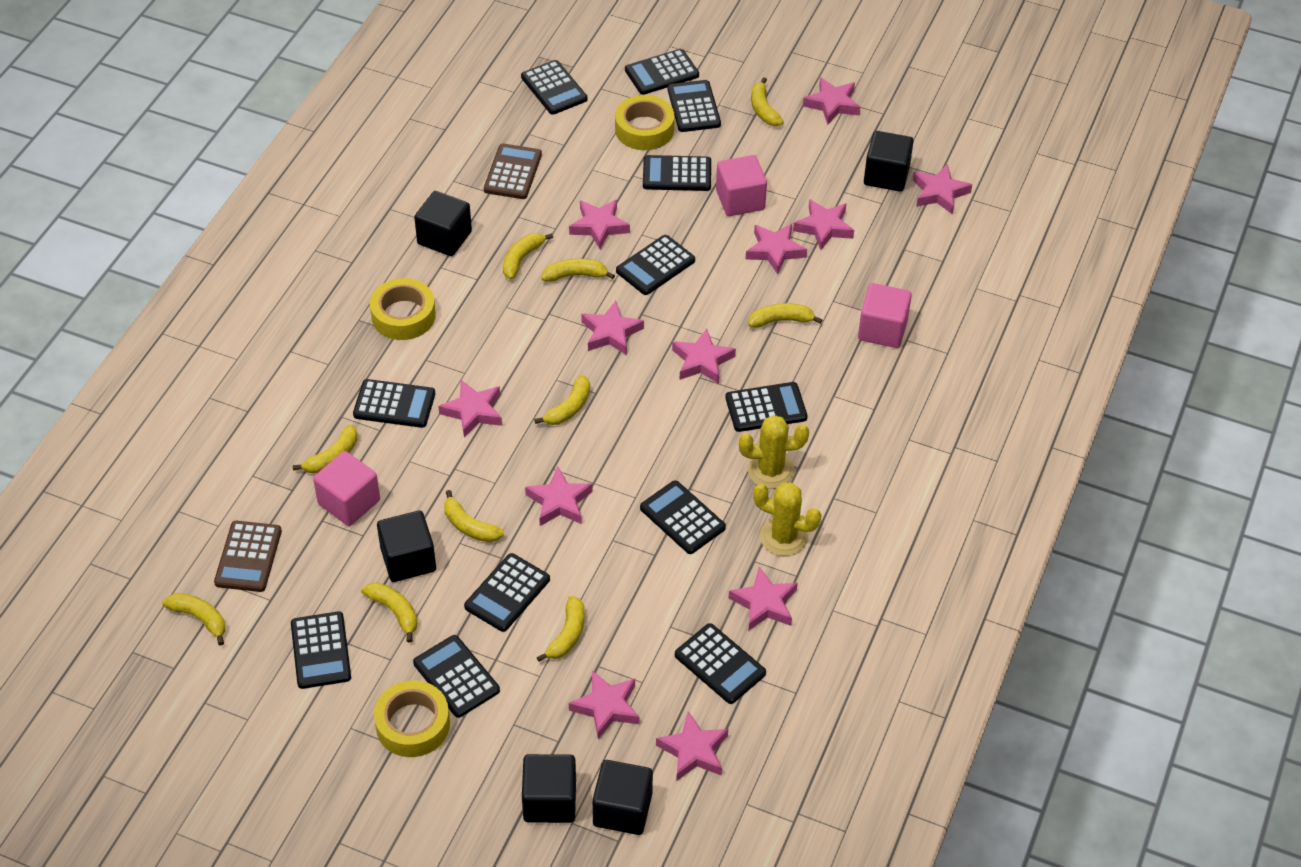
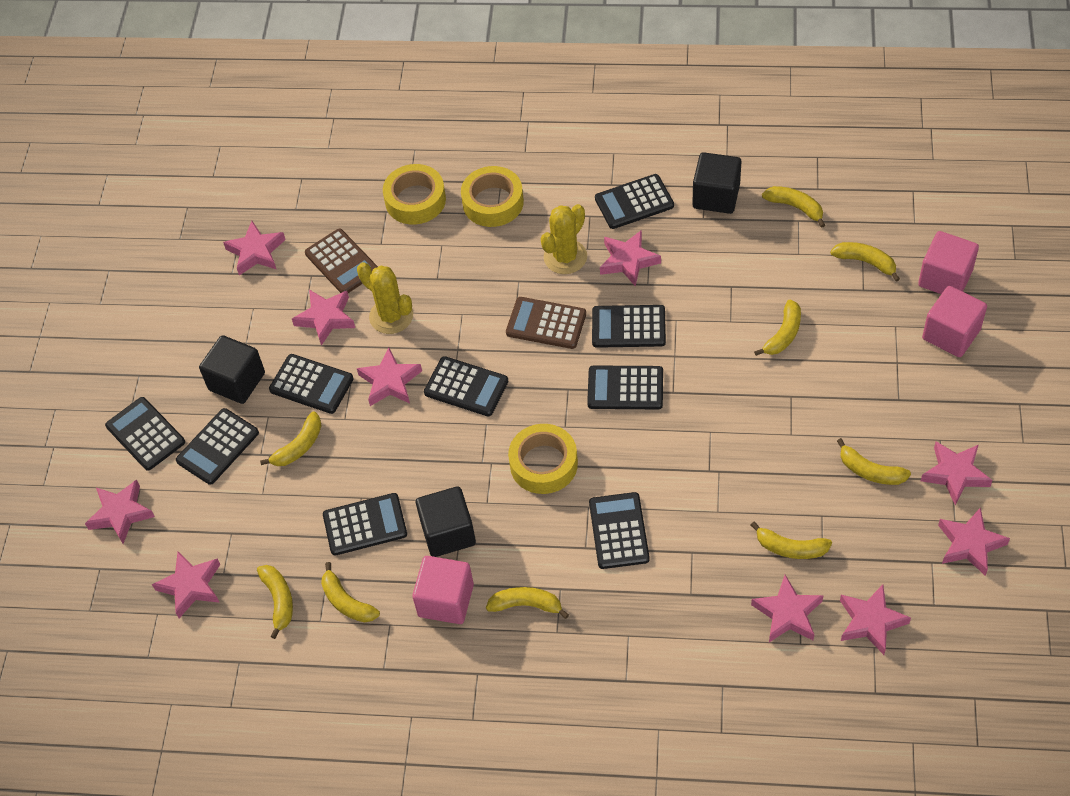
black calculator: [291,611,351,689] [353,379,435,428] [413,635,500,718] [464,553,550,632] [521,60,587,115] [616,235,695,295] [625,49,699,95] [640,480,726,554] [643,155,711,191] [668,80,721,132] [675,623,766,704] [725,382,807,432] = 12 -> [105,397,185,471] [176,408,259,485] [269,354,354,414] [323,493,407,556] [424,356,508,416] [587,366,663,409] [589,492,650,569] [592,305,666,348] [595,174,674,229] = 9
black cube: [377,511,436,582] [414,191,472,256] [522,754,576,823] [592,760,653,835] [864,131,914,192] = 5 -> [199,335,265,404] [416,486,476,557] [692,152,741,214] = 3
pink star: [438,380,502,438] [525,467,593,526] [569,200,630,250] [569,671,640,739] [581,301,644,355] [656,711,728,781] [672,328,736,384] [729,567,798,630] [745,224,807,274] [793,199,854,250] [803,77,861,125] [913,164,972,215] = 12 -> [85,480,155,544] [152,552,220,618] [223,221,286,276] [292,290,355,346] [357,347,422,406] [600,230,661,287] [751,575,824,642] [840,585,911,655] [921,441,992,505] [938,507,1010,576] = 10
yellow banana: [162,593,226,646] [293,424,357,473] [361,583,418,643] [444,490,504,542] [503,233,553,280] [534,375,590,425] [537,596,584,662] [541,259,615,282] [748,303,822,328] [751,77,784,126] = 10 -> [257,565,293,639] [260,411,321,466] [321,562,380,623] [486,587,569,619] [751,522,832,559] [754,299,801,356] [762,186,825,228] [830,242,900,282] [837,438,911,485] = 9

